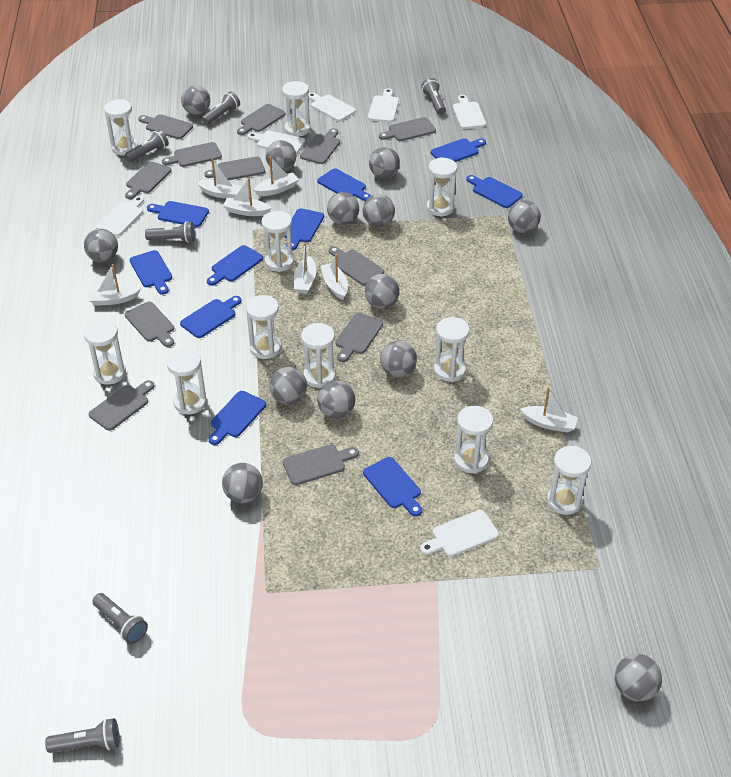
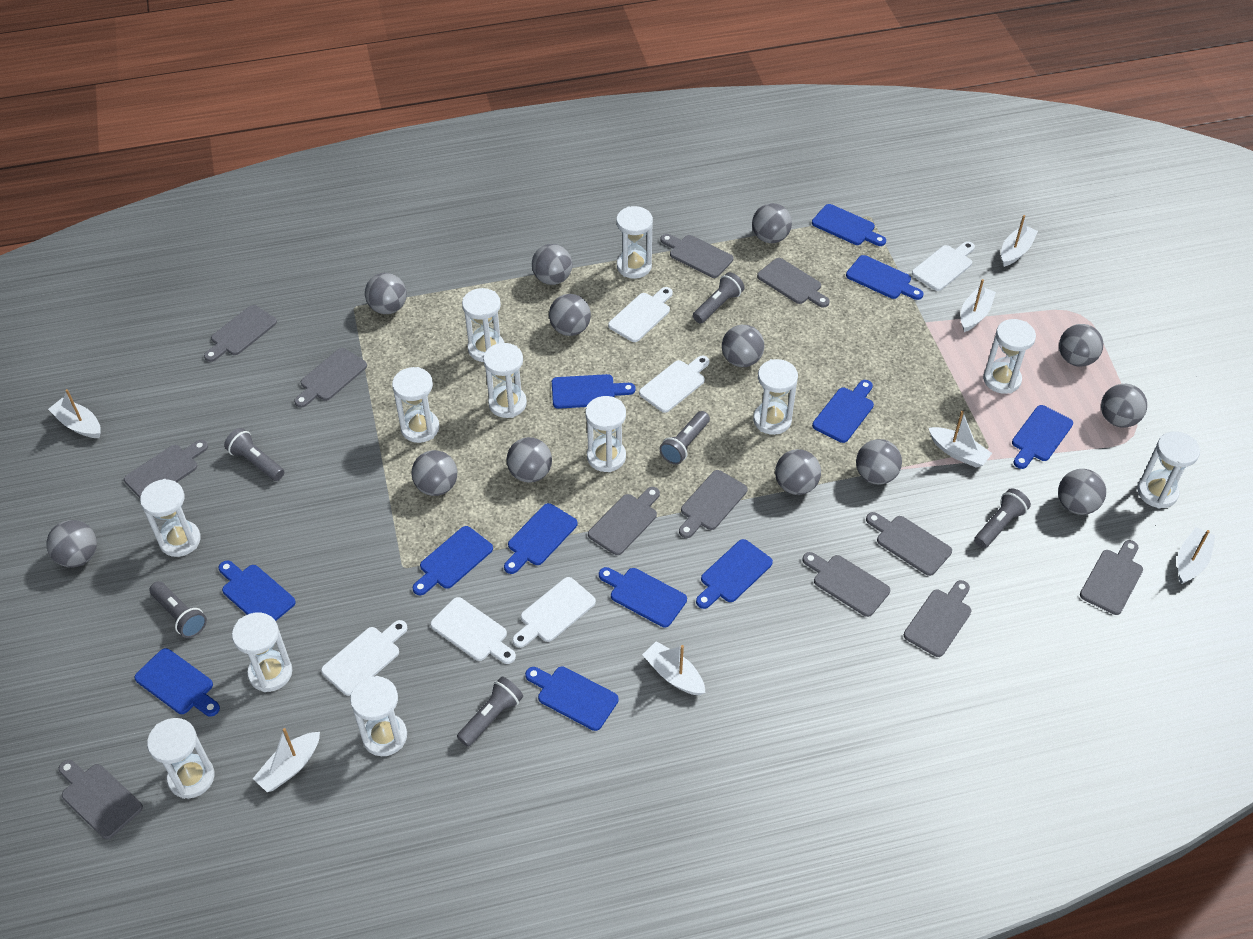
blue cutting board: [130,250,172,295] [147,201,209,227] [180,296,242,338] [207,245,263,286] [209,391,266,445] [284,208,324,250] [317,168,371,201] [363,457,422,517] [431,138,486,162] [466,175,523,208] = 10 -> [134,648,220,717] [219,561,296,621] [412,526,493,596] [504,503,578,574] [525,666,619,731] [552,374,635,409] [599,567,687,627] [696,539,773,609] [812,204,886,246] [812,380,874,443] [846,255,923,300] [1012,405,1073,469] = 12
white hourglass: [84,320,126,385] [104,99,138,156] [166,349,207,414] [246,295,282,359] [262,211,294,272] [282,81,310,137] [301,323,336,388] [427,157,457,216] [434,317,470,382] [454,406,493,474] [547,446,591,515] = 11 -> [140,479,201,557] [147,718,215,799] [232,613,292,692] [350,676,407,756] [392,367,439,443] [462,288,504,362] [483,343,527,418] [585,396,626,472] [616,206,653,278] [753,359,798,435] [983,319,1036,394] [1137,431,1200,509] = 12

